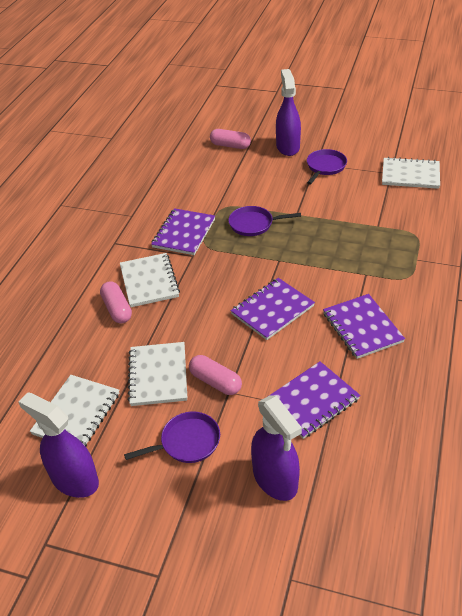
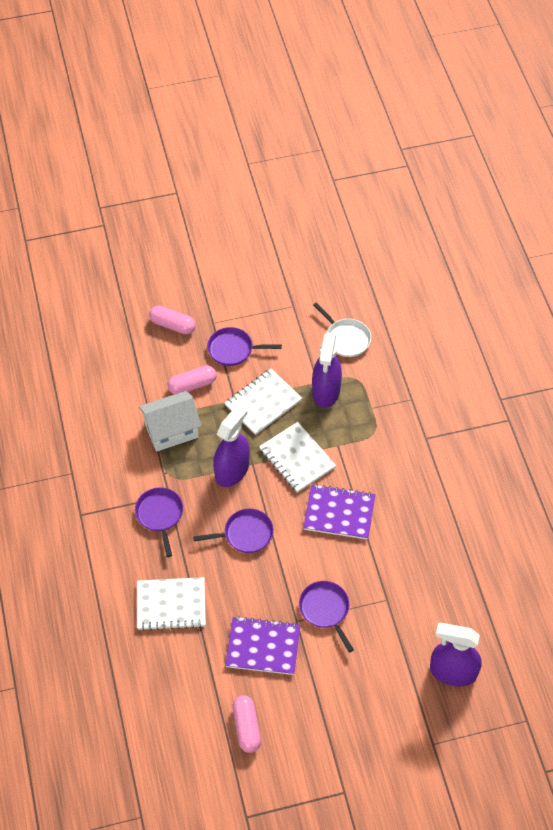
purple notebook: [151,208,215,255] [230,278,315,340] [267,361,360,439] [323,294,405,359] = 4 -> [225,616,300,675] [303,484,375,540] = 2
purple pan: [124,412,220,463] [228,206,301,236] [307,149,347,184] = 3 -> [135,487,183,557] [193,508,274,553] [207,327,282,366] [299,581,354,653] = 4
white house: none = 0 -> [139,391,201,452] = 1
white notebook: [30,375,119,447] [120,253,180,307] [128,342,187,406] [382,157,440,189] = 4 -> [137,577,206,631] [225,369,302,435] [259,422,336,493] = 3
white pan: none = 0 -> [313,302,371,357] = 1

